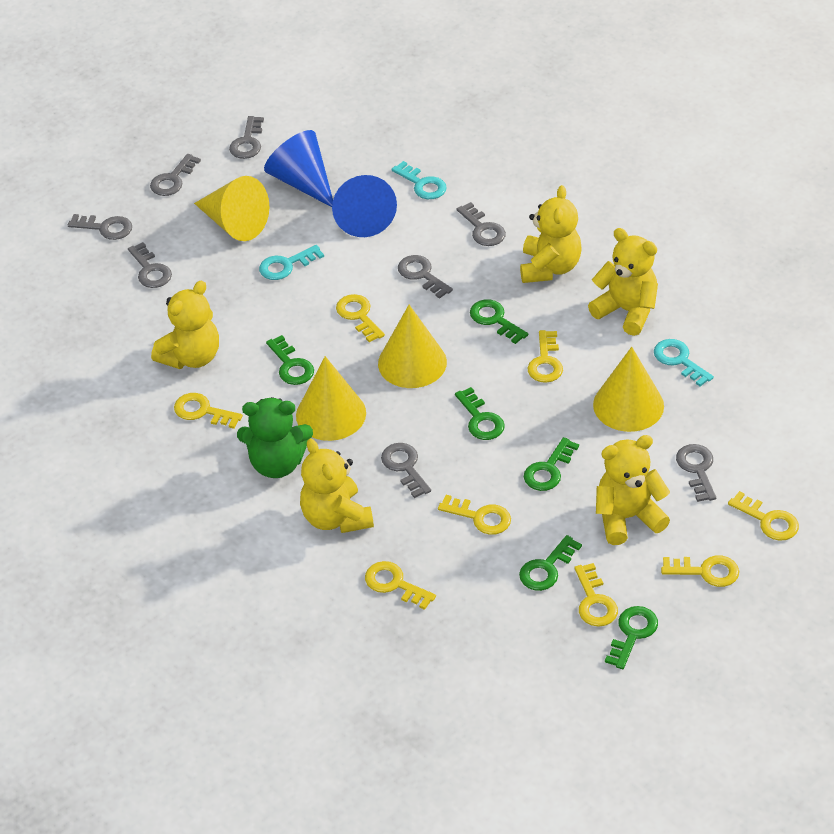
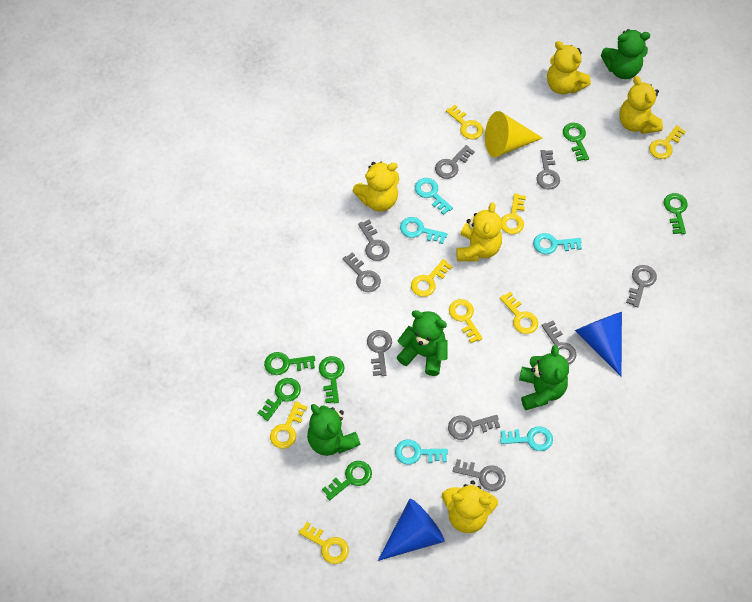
green teddy bear: [237,397,313,478] = 1 -> [307,404,360,456] [397,310,448,376] [519,345,569,410] [601,29,650,79] = 4
grey key: [68,214,132,240] [128,242,172,288] [150,154,201,196] [229,116,264,159] [381,443,431,498] [398,255,453,299] [457,202,506,246] [676,444,716,502] = 8 -> [342,252,381,292] [358,220,390,261] [367,330,392,376] [435,145,475,179] [448,415,500,440] [453,459,506,491] [536,150,560,190] [541,321,576,364] [626,265,657,308] = 9
turquoise key: [259,245,324,280] [392,161,447,199] [654,339,714,386] = 3 -> [395,440,448,464] [400,217,447,244] [415,178,453,215] [500,426,553,451] [533,233,582,254] = 5
yellow cone: [194,176,269,241] [296,356,366,441] [378,305,447,388] [593,347,664,432] = 4 -> [485,111,543,157] = 1

